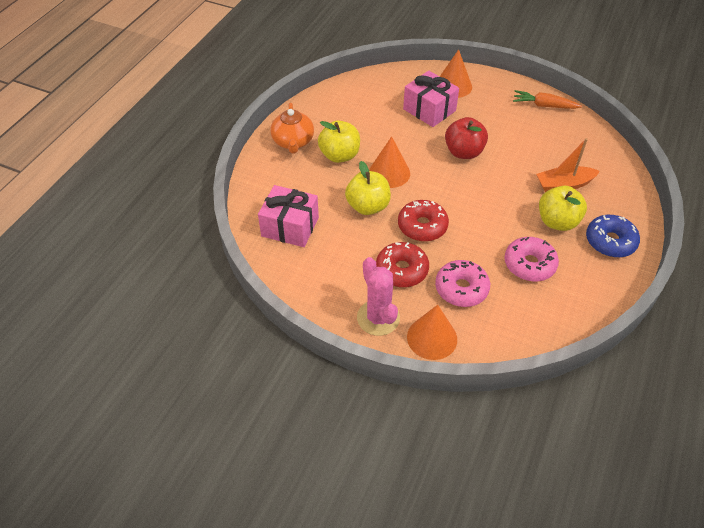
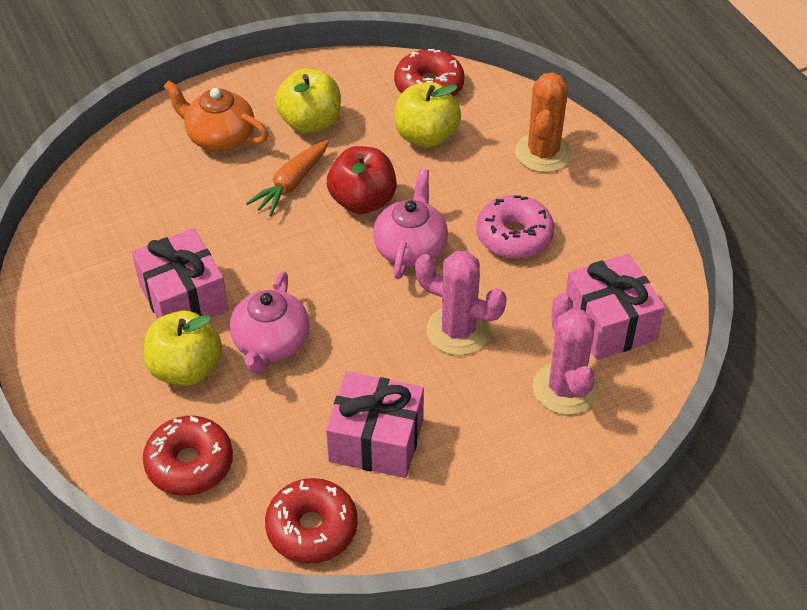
blue donut: [586,215,640,258] = 1 -> none = 0
orange boat: [536,138,600,192] = 1 -> none = 0
orange cactus: none = 0 -> [515,72,572,172] = 1
orange cone: [369,136,410,188] [407,305,457,360] [440,49,472,98] = 3 -> none = 0
pink cactus: [357,257,400,336] = 1 -> [415,251,507,355] [533,294,599,415] = 2
pink donut: [435,260,490,307] [505,237,559,281] = 2 -> [476,195,554,259] = 1
pink gift: [258,185,319,247] [403,71,459,127] = 2 -> [132,228,228,319] [326,372,424,478] [565,253,665,360] = 3
pink teapot: none = 0 -> [230,271,310,374] [373,168,448,279] = 2
red donut: [376,242,429,287] [398,200,449,242] = 2 -> [143,416,233,496] [265,478,358,564] [394,49,465,97] = 3

